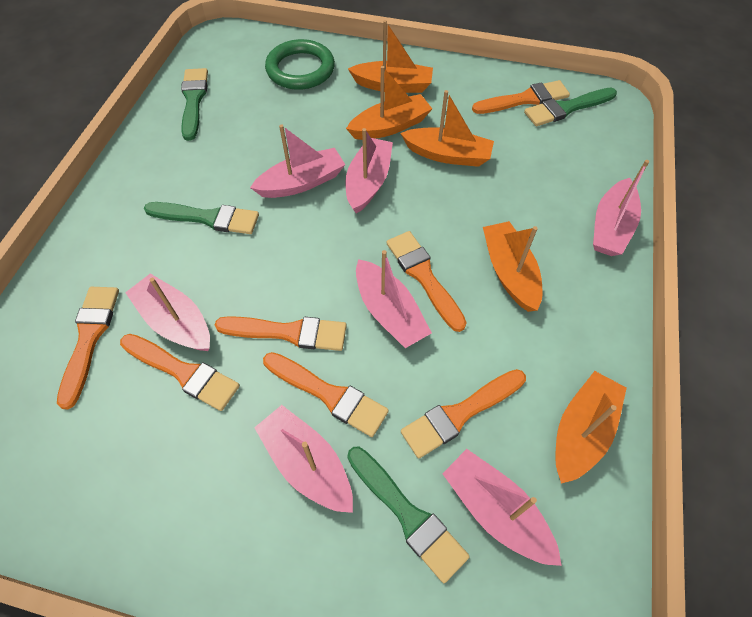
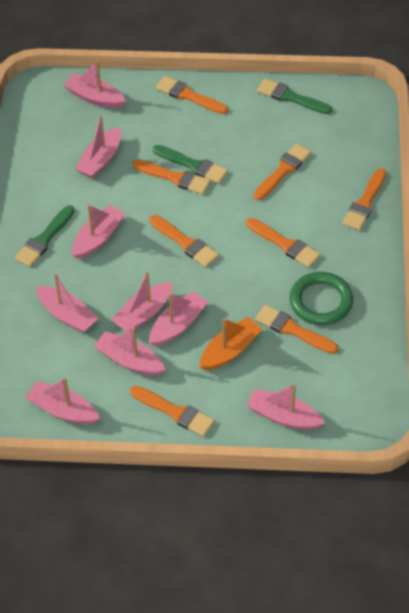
green brush: [144,202,259,234] [181,68,208,141] [347,447,470,583] [524,88,617,126] = 4 -> [15,205,75,267] [153,145,228,184] [257,79,332,114] = 3
orange boat: [346,66,432,140] [348,20,433,93] [400,90,494,167] [483,221,543,312] [555,371,627,484] = 5 -> [200,317,262,371] = 1
orange brush: [57,287,119,409] [120,334,240,411] [215,316,347,351] [263,352,389,437] [386,231,467,332] [401,369,526,459] [472,80,570,114] = 7 -> [130,386,214,436] [132,160,211,194] [149,215,219,267] [156,76,228,114] [246,218,320,267] [254,144,311,200] [255,305,338,354] [343,168,386,230] = 8
pink boat: [125,274,210,351] [250,124,345,198] [254,405,353,513] [345,128,393,214] [356,250,432,348] [442,449,562,566] [593,160,649,256] = 7 -> [25,378,100,424] [37,274,99,333] [64,60,126,108] [72,205,125,259] [75,116,121,179] [94,327,165,375] [111,271,173,332] [149,291,208,346] [247,383,325,430] = 9

